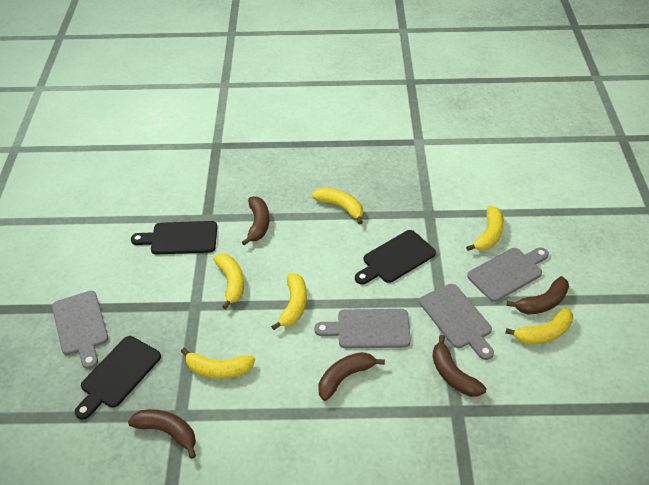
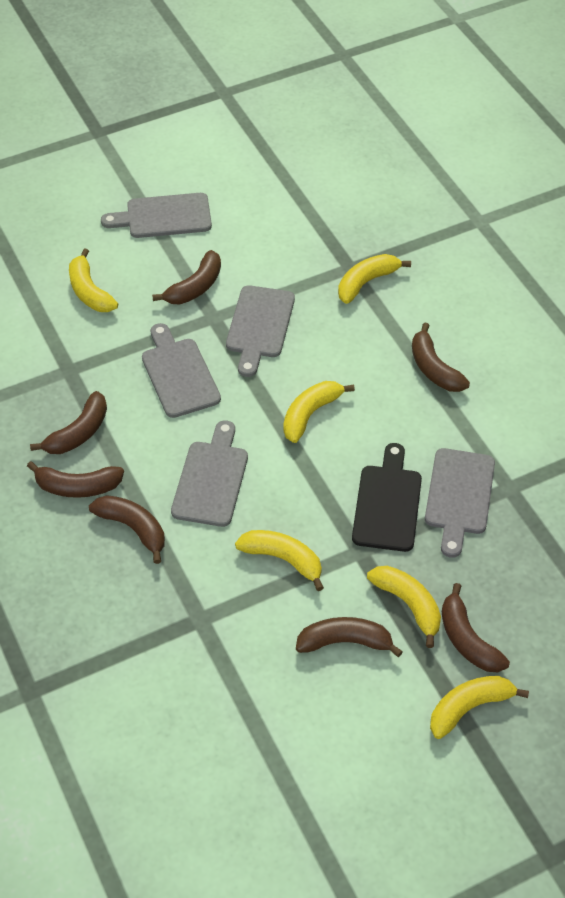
black cutting board: [75,336,161,420] [131,221,217,255] [355,230,436,285] = 3 -> [352,443,422,552] = 1
brown banana: [128,409,196,459] [242,196,269,246] [318,352,385,401] [432,335,486,397] [507,276,569,315] = 5 -> [27,461,124,498] [30,391,107,454] [89,495,165,564] [152,250,221,305] [296,617,403,657] [412,323,470,392] [442,583,510,672] = 7
grey cutting board: [52,291,108,369] [314,309,411,348] [419,284,494,360] [467,247,549,302] = 4 -> [101,193,212,238] [142,323,221,418] [171,420,248,527] [226,285,295,377] [425,448,495,558] = 5

